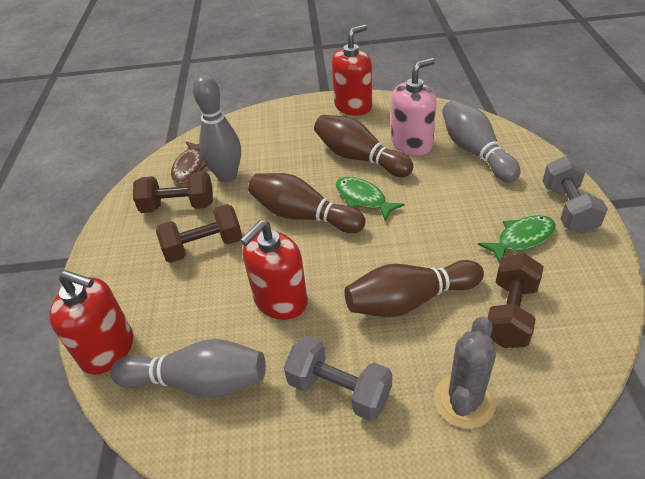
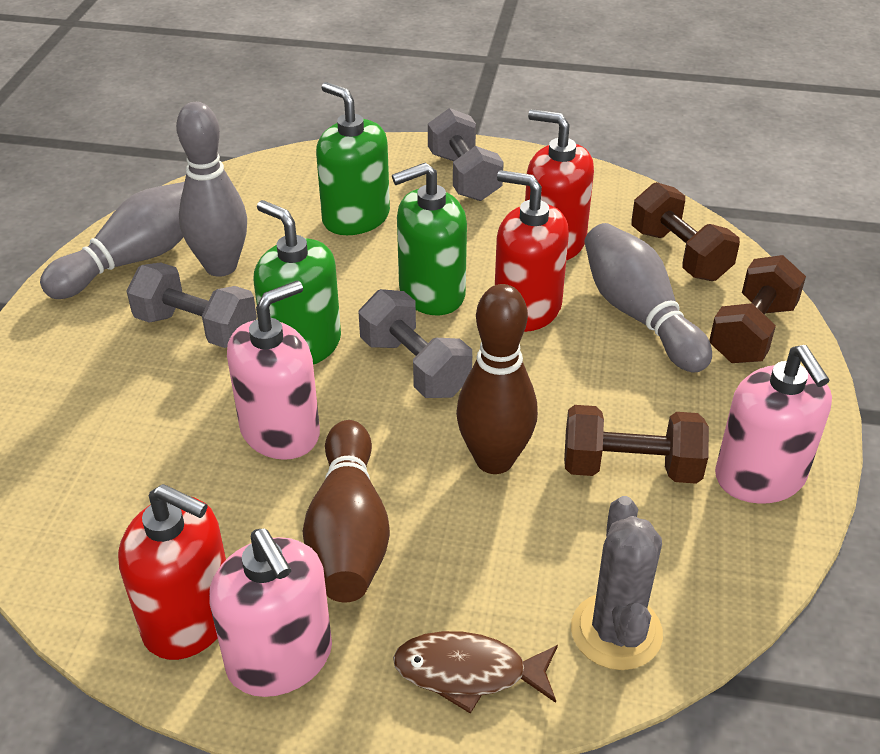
brown bowling pin: [248,173,366,233] [314,115,414,177] [345,260,484,317] = 3 -> [303,420,390,602] [456,284,538,474] = 2
green fish: [336,177,405,221] [478,215,556,263] = 2 -> none = 0
green soap dispenser: none = 0 -> [253,200,341,365] [316,82,390,235] [392,163,467,315] = 3
grey dumbbell: [284,336,392,421] [543,156,608,234] = 2 -> [127,262,257,348] [359,289,472,398] [428,108,504,201] = 3
pink soap dispenser: [391,58,437,156] = 1 -> [209,529,332,697] [227,280,320,460] [715,345,832,504] = 3

